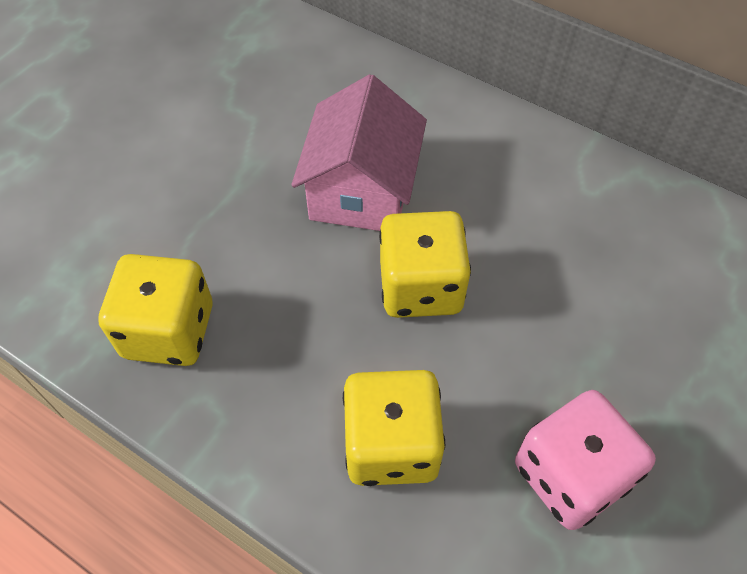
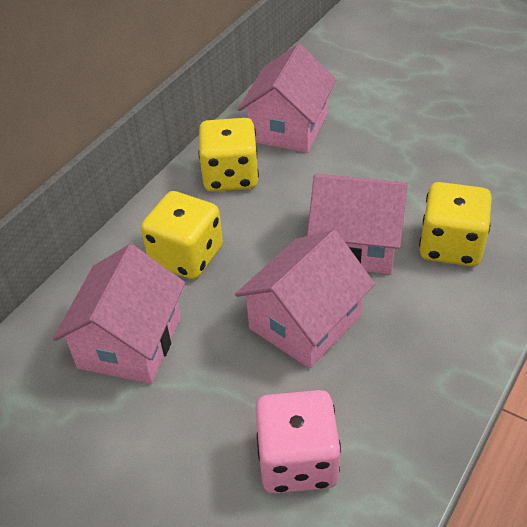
pink house: [291,74,427,231] = 1 -> [53,244,185,384] [235,230,375,369] [238,44,337,153] [307,174,408,274] = 4

